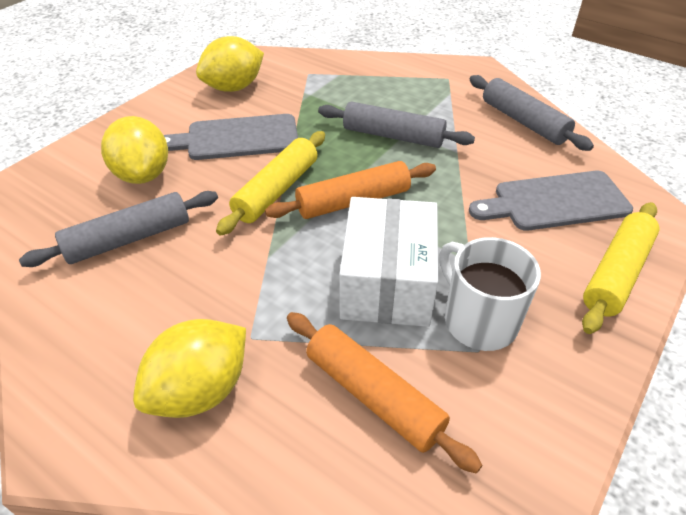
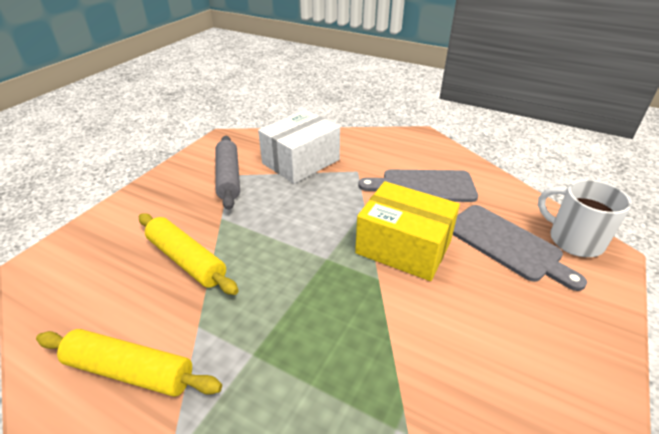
grey rolling pin: [19,191,218,267] [318,101,475,148] [470,75,594,151] = 3 -> [216,136,240,210] = 1
orange rolling pin: [265,161,436,219] [287,312,482,474] = 2 -> none = 0
yellow box: none = 0 -> [355,181,460,281] = 1
yellow lemon: [101,116,168,184] [133,319,246,418] [196,36,264,92] = 3 -> none = 0

